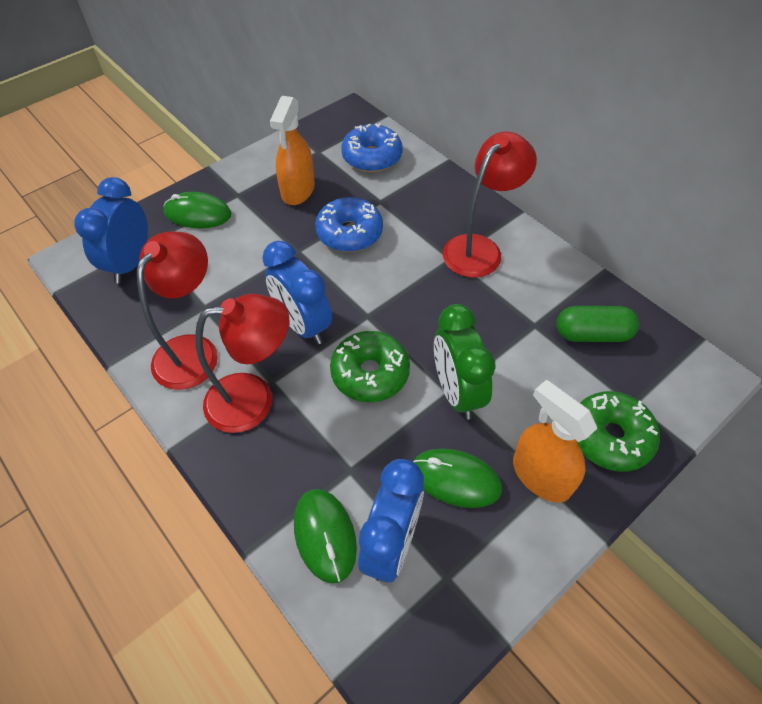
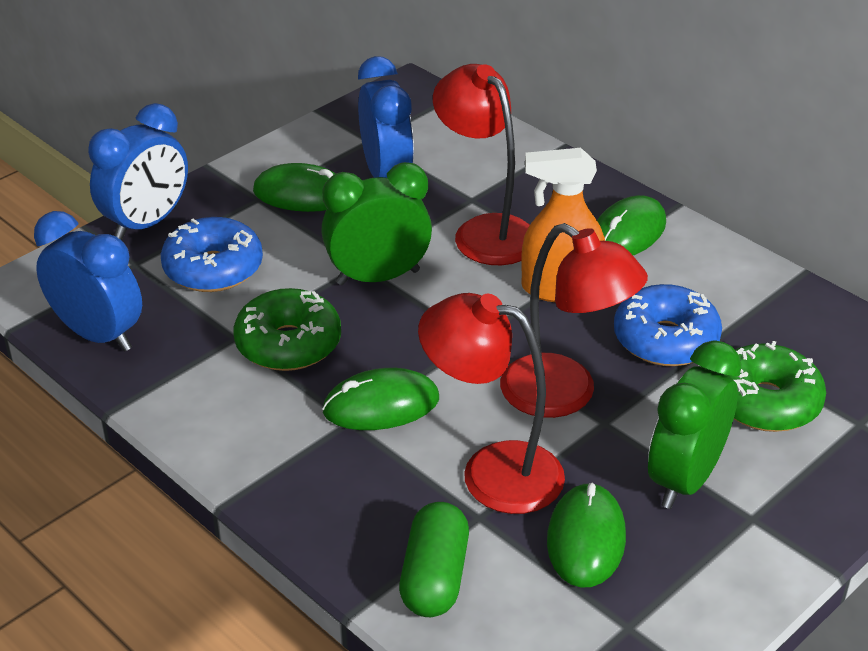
green clock: [434,304,496,420] = 1 -> [321,162,432,285] [648,340,742,509] = 2
green mouse: [164,192,231,228] [294,489,357,584] [413,449,502,508] = 3 -> [253,163,336,212] [322,368,439,430] [547,483,626,588] [597,195,666,255] = 4
orange spray bottle: [270,96,315,205] [513,380,597,503] = 2 -> [521,148,605,302] = 1

